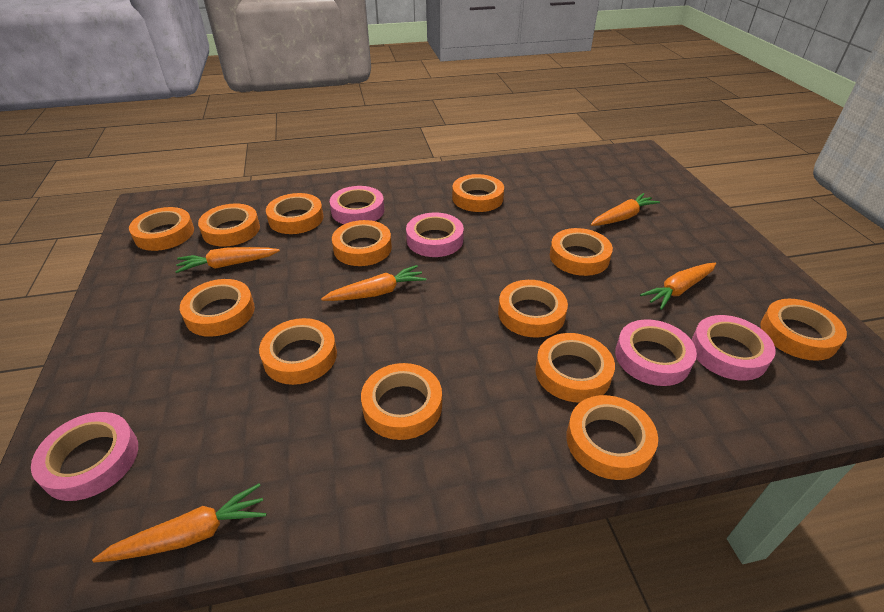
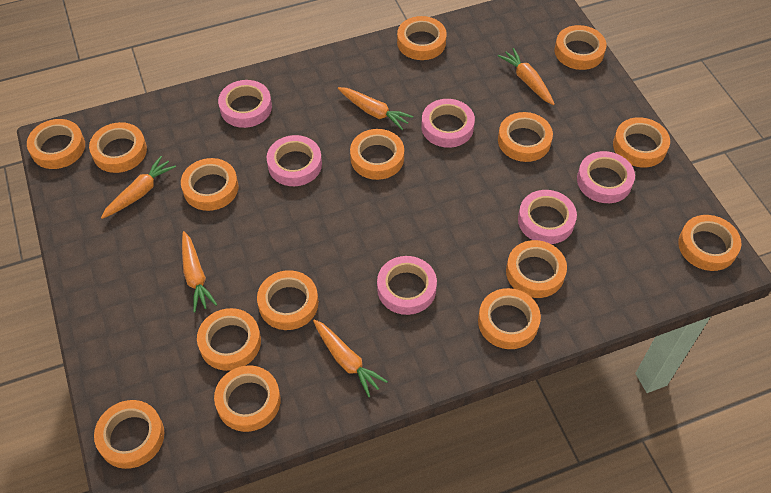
orange tape: [129,207,194,251] [180,279,255,337] [198,203,260,247] [259,318,337,385] [266,193,323,234] [332,220,392,266] [361,363,442,440] [452,174,504,212] [498,280,568,338] [535,333,615,402] [550,228,613,276] [566,395,658,480] [760,299,847,361] = 13 -> [27,119,85,169] [89,122,147,173] [94,400,164,469] [181,158,238,211] [197,308,261,371] [214,366,281,432] [257,270,318,330] [350,129,404,180] [397,16,447,60] [478,288,541,349] [498,112,553,162] [506,240,567,298] [555,25,607,70] [613,117,670,167] [678,215,741,271] = 15
pink tape: [31,412,138,501] [330,186,384,224] [406,213,464,257] [615,319,697,386] [691,315,776,381] = 5 -> [218,80,272,128] [267,135,322,186] [377,256,437,315] [421,99,475,148] [518,190,577,244] [577,151,635,203] = 6

